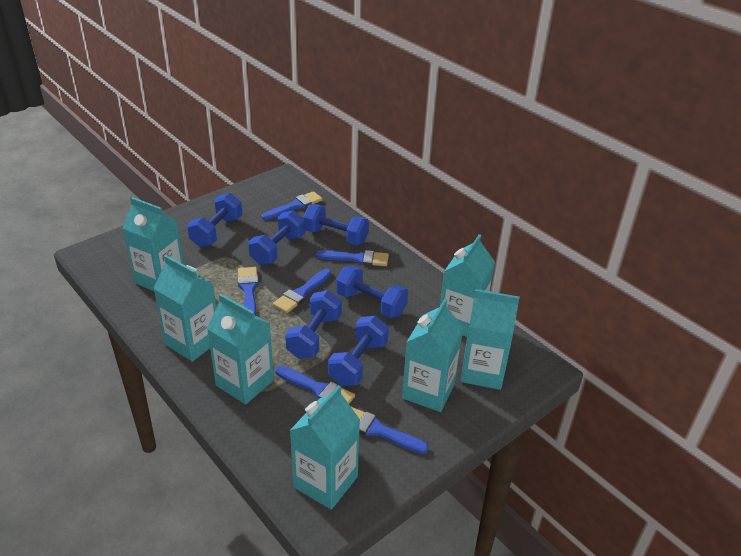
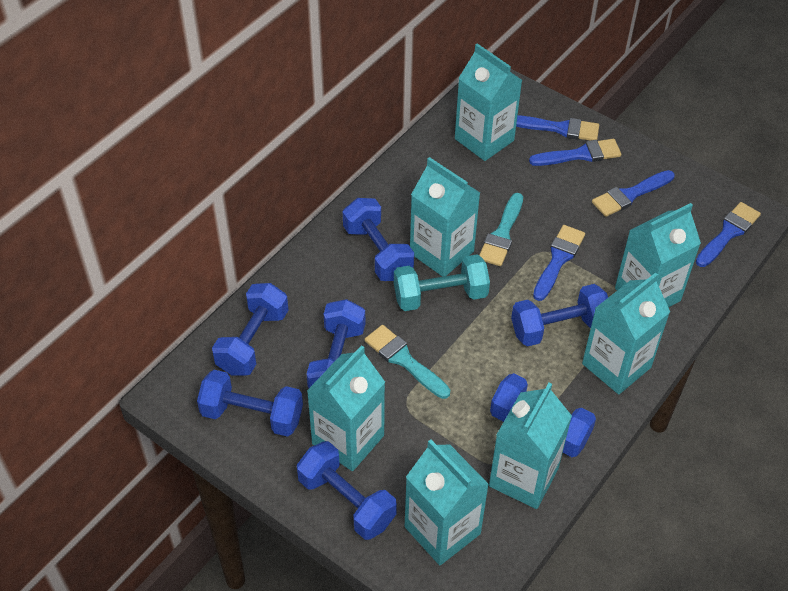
blue brush: [238,267,259,315] [262,191,323,220] [273,269,331,313] [275,365,355,404] [316,250,389,266] [351,407,429,454] = 6 -> [516,115,599,141] [529,139,621,166] [533,225,585,301] [592,170,675,217] [696,202,761,267] = 5
blue dumbbell: [187,193,243,247] [248,210,305,265] [285,290,342,359] [303,204,369,245] [328,316,389,386] [336,266,408,318] = 6 -> [197,370,303,437] [212,283,288,376] [297,441,397,540] [307,299,365,388] [343,198,414,281] [490,373,596,457] [511,284,608,347] = 7
turquoise brush: none = 0 -> [364,325,450,399] [479,193,523,266] = 2
turquoise dumbbell: none = 0 -> [394,254,490,311] = 1

